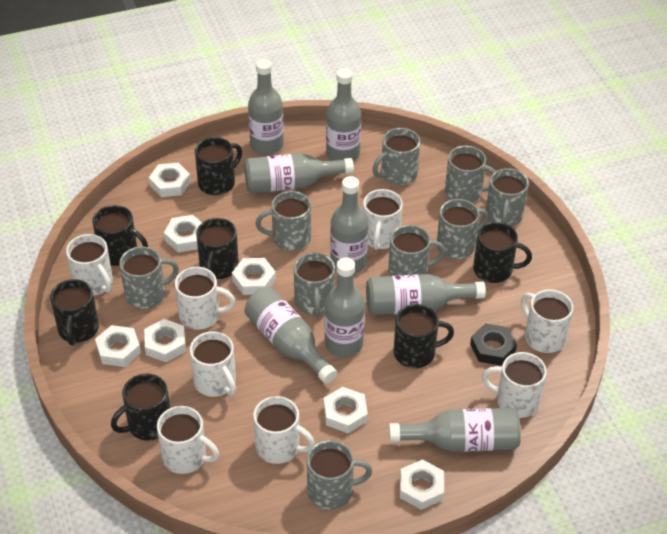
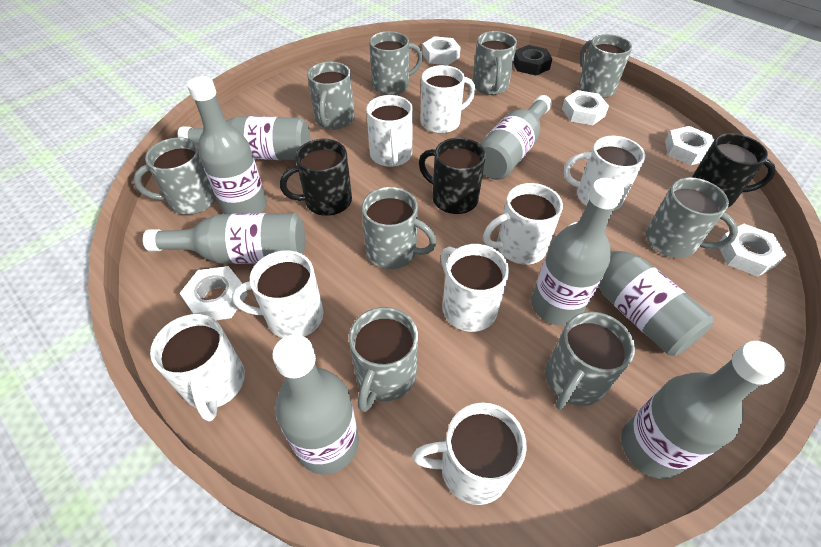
black mug: [50,279,99,345] [92,205,148,266] [111,374,170,441] [195,137,242,195] [196,218,239,279] [394,304,454,368] [473,222,532,283] = 7 -> [280,139,352,216] [419,138,486,214] [692,133,776,207] = 3
white nut: [95,325,141,367] [144,319,186,362] [149,163,191,197] [164,215,202,252] [232,258,276,295] [324,387,368,433] [400,459,444,510] = 7 -> [180,266,248,320] [422,36,461,65] [562,90,609,125] [665,126,714,165] [719,224,787,276] = 5

